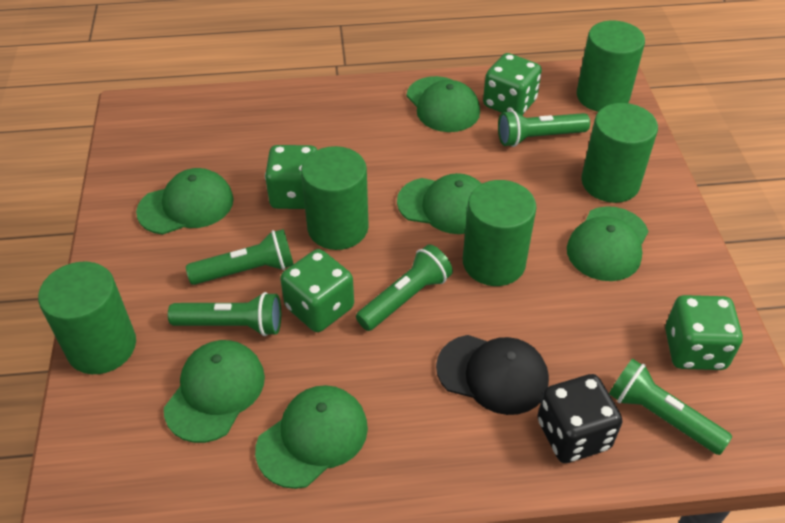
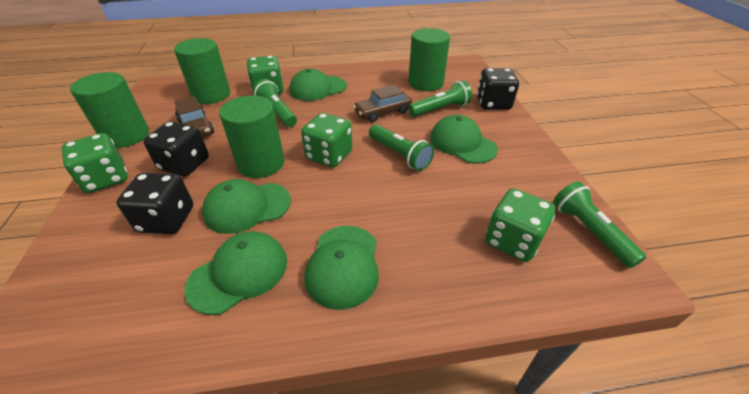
black cap: [436,335,549,415] = 1 -> none = 0
black dice: [537,374,622,463] = 1 -> [116,173,193,234] [143,121,209,176] [477,68,519,110] = 3
brown car: none = 0 -> [174,96,214,137] [353,85,412,122] = 2
green cap: [136,168,234,234] [164,340,265,443] [255,385,368,489] [397,173,482,234] [407,76,480,132] [567,206,649,281] = 6 -> [185,231,287,315] [202,179,291,234] [290,69,347,101] [304,226,379,310] [430,115,498,164] = 5
green cylinder: [38,262,136,374] [301,146,369,250] [463,180,537,286] [577,21,645,112] [581,103,658,203] = 5 -> [70,72,149,148] [174,38,230,104] [219,95,284,178] [409,28,450,91] = 4
green flashlight: [168,292,281,336] [186,229,294,285] [356,244,453,331] [498,110,590,147] [609,359,732,455] = 5 -> [253,79,297,127] [369,124,434,171] [408,80,472,117] [553,181,646,268] = 4

